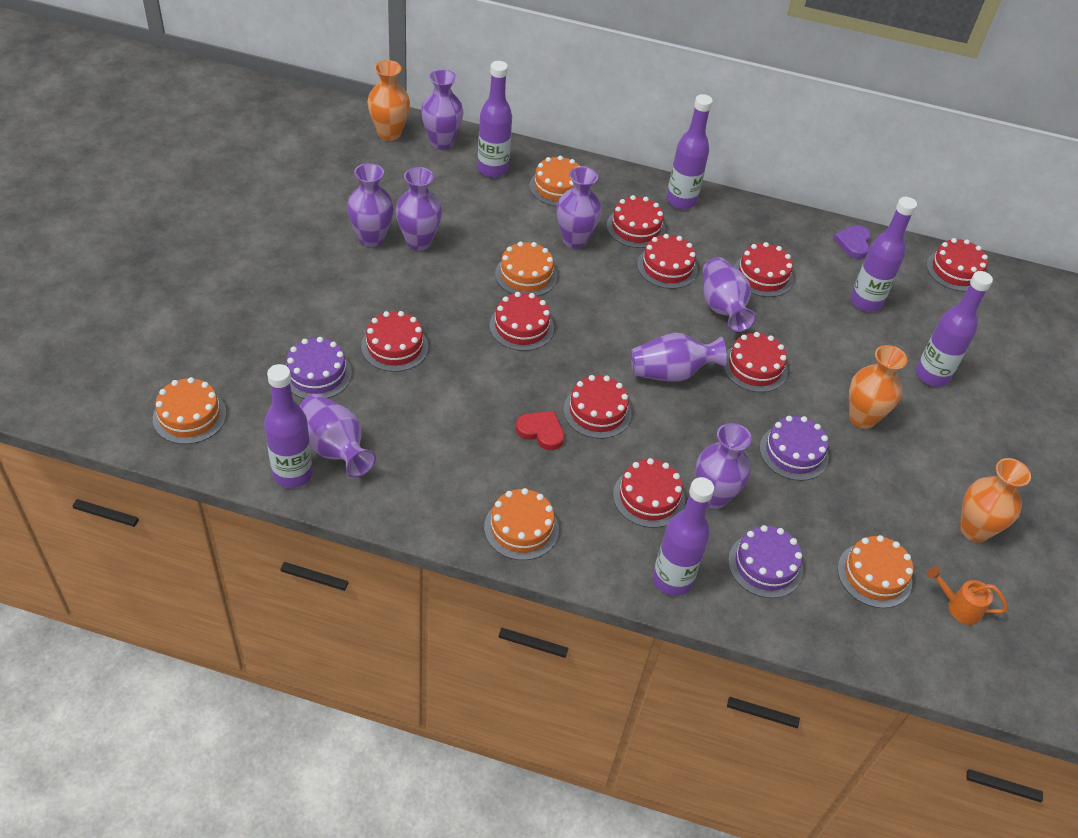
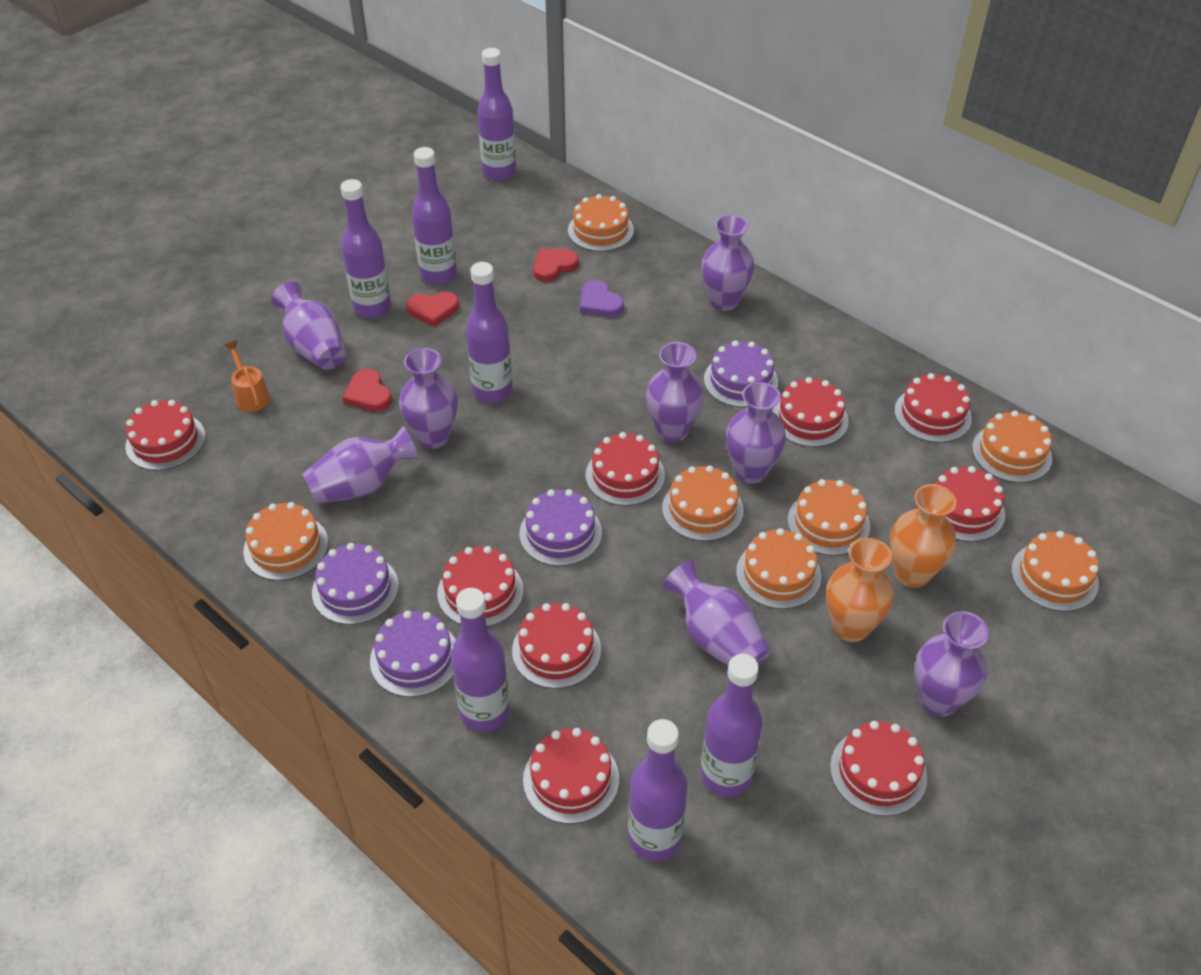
orange cake: [153,377,226,444] [484,488,559,560] [495,241,557,296] [529,156,580,206] [837,535,913,608] = 5 -> [243,502,328,581] [568,194,634,252] [662,465,744,541] [736,528,821,609] [788,479,870,556] [972,411,1052,483] [1011,531,1099,611] = 7
orange vase: [367,60,410,141] [849,345,907,429] [960,458,1031,542] = 3 -> [826,538,894,642] [890,484,956,588] = 2
purple bottle: [264,364,313,488] [478,61,512,177] [653,477,714,596] [666,94,713,209] [851,197,917,312] [916,271,993,387] = 6 -> [341,179,391,318] [412,147,457,285] [451,588,510,732] [466,262,513,403] [477,48,516,181] [628,719,688,861] [700,654,763,797] = 7
purple cake: [285,337,352,399] [728,525,803,598] [760,416,829,481] = 3 -> [312,543,399,625] [370,610,456,697] [519,489,602,566] [704,341,778,407] = 4
red heart: [516,411,564,450] = 1 -> [343,369,392,412] [406,292,459,327] [533,248,579,282] = 3

